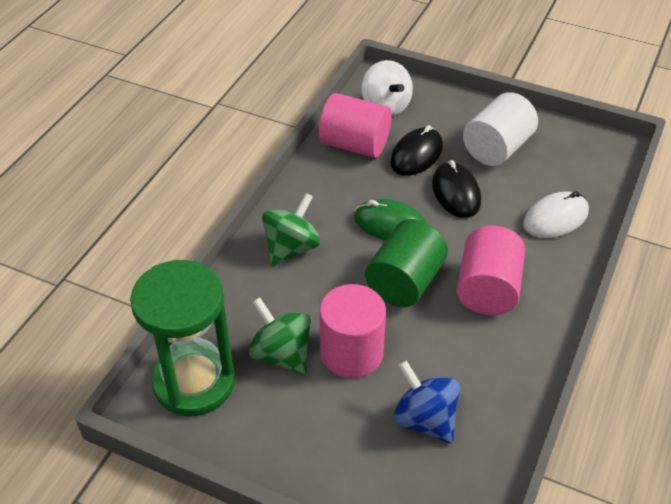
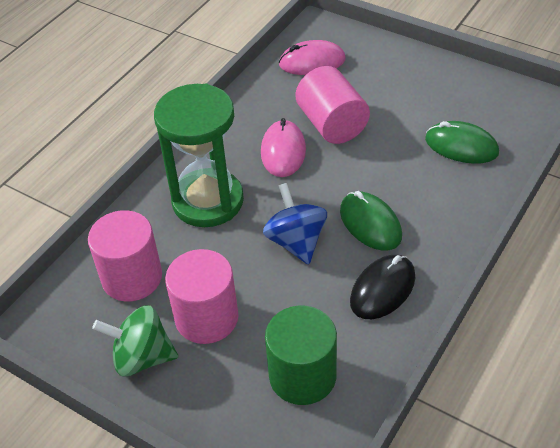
black mouse: [390,125,443,176] [432,160,481,218] = 2 -> [350,255,415,319] = 1
green mouse: [354,199,427,240] = 1 -> [340,191,402,250] [425,121,499,164] = 2
green spinning top: [249,297,311,375] [262,193,320,266] = 2 -> [92,305,178,376] = 1
pink mouse: none = 0 -> [261,118,306,177] [279,40,346,75] = 2
white cylinder: [463,92,538,166] = 1 -> none = 0
white mouse: [523,191,589,238] = 1 -> none = 0
white spinning top: [361,60,413,116] = 1 -> none = 0

